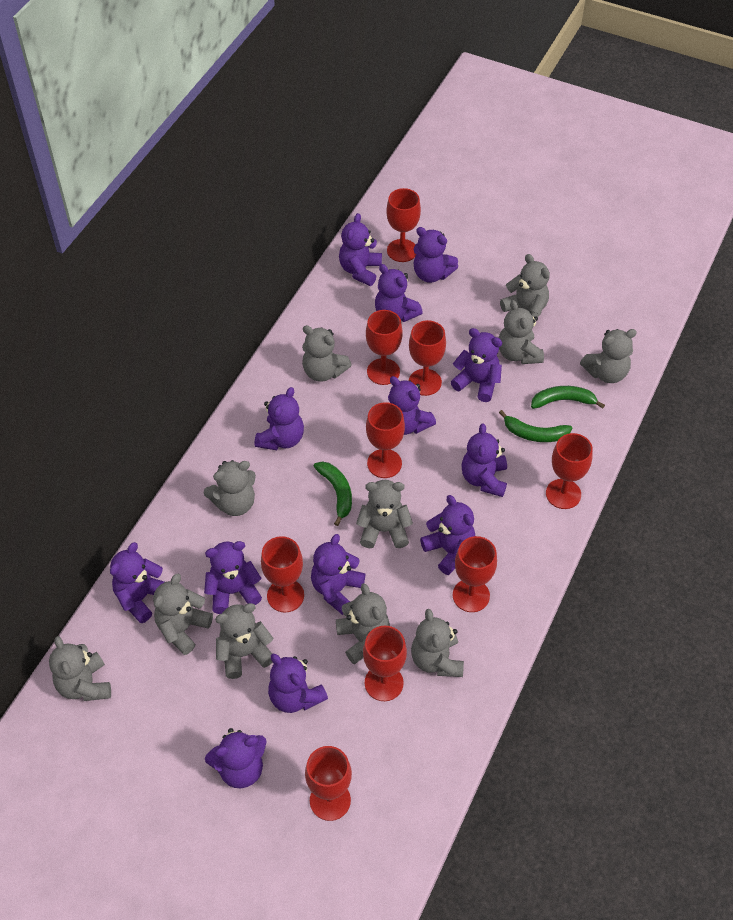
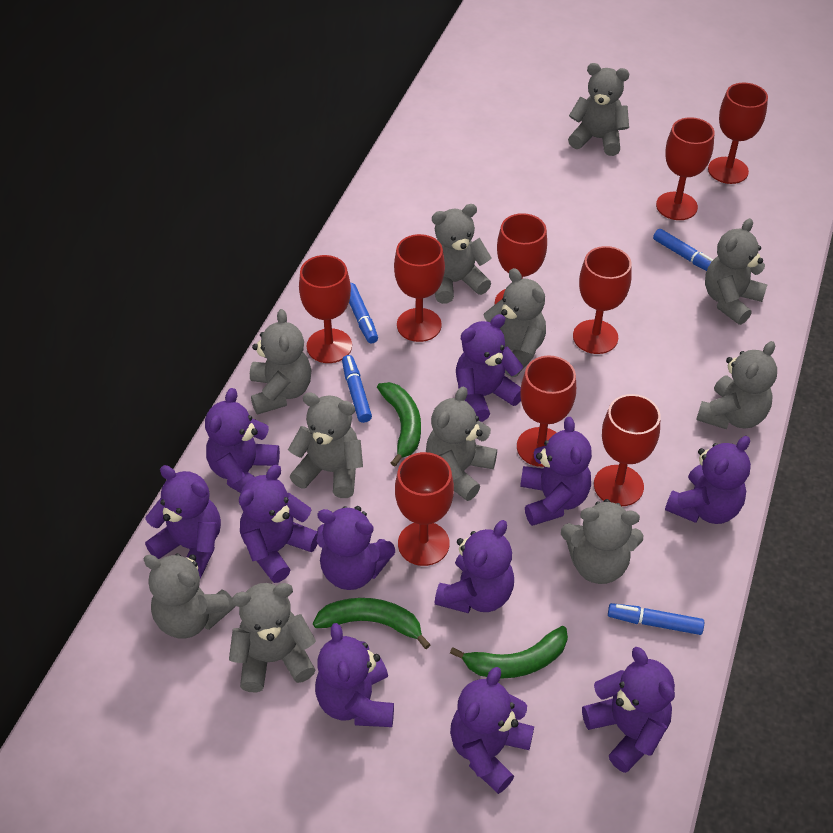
blue marker: none = 0 -> [342,355,372,423] [349,283,378,343] [608,603,704,635] [653,229,713,271] = 4
purple teddy bear: [110,542,164,623] [204,541,262,614] [205,728,267,788] [255,387,304,450] [268,654,328,713] [311,534,365,615] [339,213,382,286] [375,264,423,322] [388,376,436,435] [413,227,458,283] [420,495,475,575] [451,328,502,402] [461,423,507,497] = 13 -> [145,465,221,579] [205,388,280,493] [239,465,318,583] [315,623,394,727] [317,506,395,590] [435,520,514,613] [450,667,534,794] [456,314,523,422] [520,417,592,526] [582,647,675,773] [665,436,751,524] = 11

